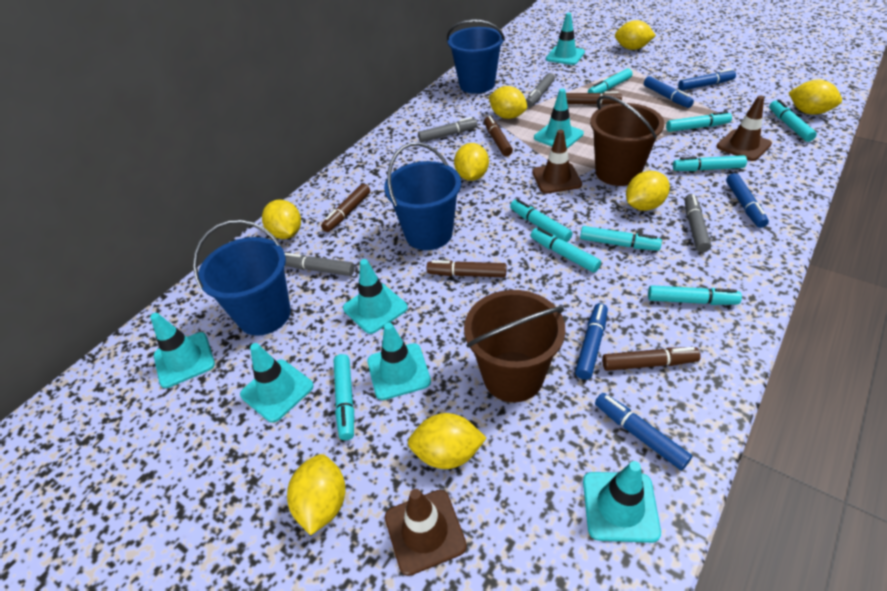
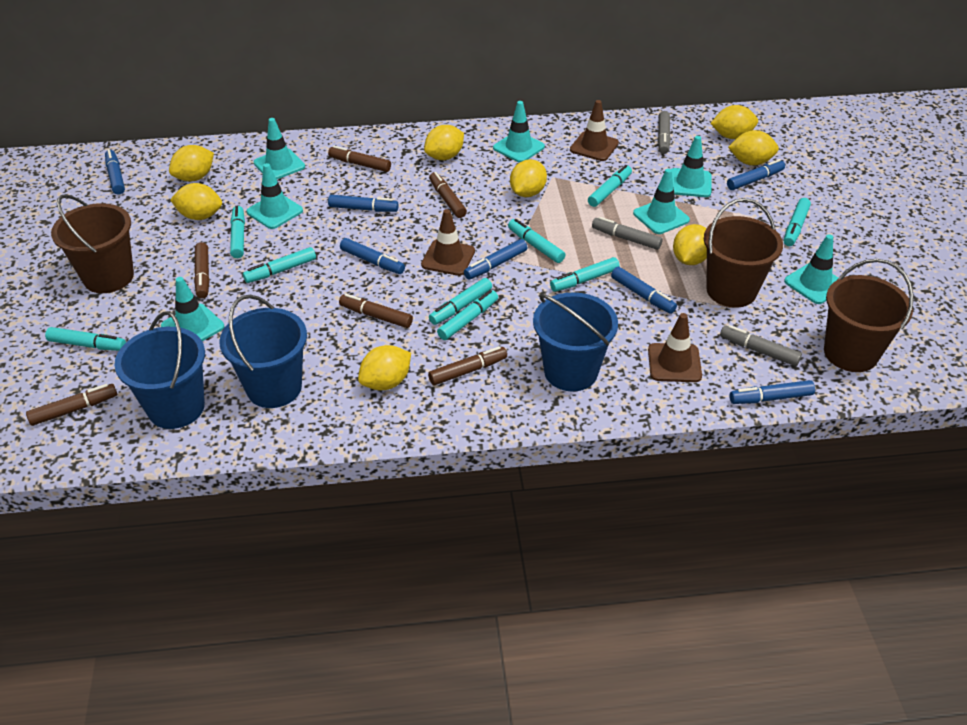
blue marker: [575,303,608,380] [595,393,692,470] [644,76,694,108] [678,69,736,91] [726,173,769,228] = 5 -> [105,149,125,195] [328,195,398,212] [340,238,405,274] [464,239,527,279] [611,267,677,314] [727,159,785,190] [730,380,815,404] = 7
brown bucket: [464,290,565,402] [590,95,664,186] = 2 -> [51,194,134,293] [704,198,783,308] [824,259,914,372] = 3
brown marker: [321,184,370,232] [427,260,507,277] [484,116,513,156] [566,92,622,105] [602,347,701,371] = 5 -> [26,384,117,426] [194,242,210,299] [328,146,391,172] [339,294,413,328] [428,346,507,385] [429,172,467,218] = 6
grey marker: [285,253,355,276] [418,117,478,143] [526,73,555,107] [685,194,711,252] = 4 -> [592,217,663,250] [658,111,671,154] [720,325,802,366] = 3

